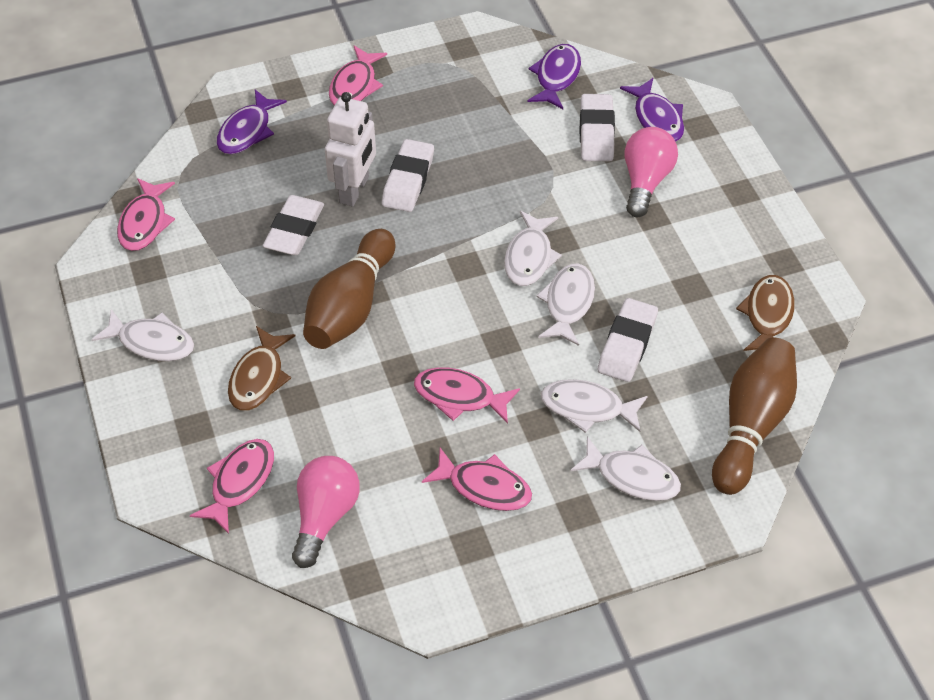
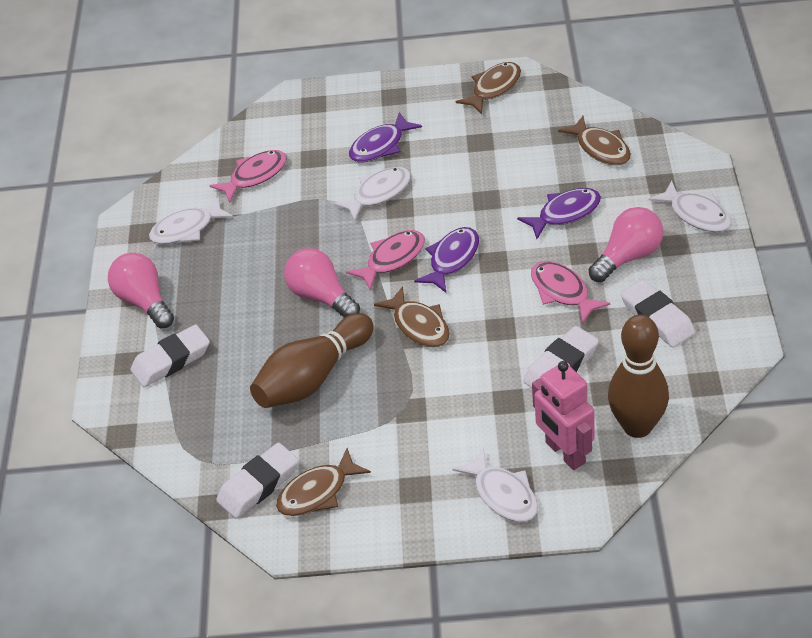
brown fish: [228,326,295,411] [736,275,795,351] = 2 -> [276,448,371,516] [374,286,450,347] [456,62,521,114] [558,116,631,165] = 4
pink fish: [117,178,175,251] [190,439,274,534] [329,46,387,106] [414,367,520,424] [422,448,532,511] = 5 -> [209,150,287,203] [346,230,425,290] [531,261,610,323] = 3
pink light bulb: [292,456,360,568] [625,127,678,217] = 2 -> [108,253,174,328] [284,248,360,317] [588,207,663,282] = 3
pink robot: none = 0 -> [532,361,595,470] = 1
white fish: [92,309,194,361] [504,211,562,286] [536,264,595,346] [541,379,648,433] [570,436,681,501] = 5 -> [149,197,234,244] [333,167,411,221] [452,448,538,522] [649,180,732,232] = 4
white robot: [325,92,376,206] = 1 -> none = 0

